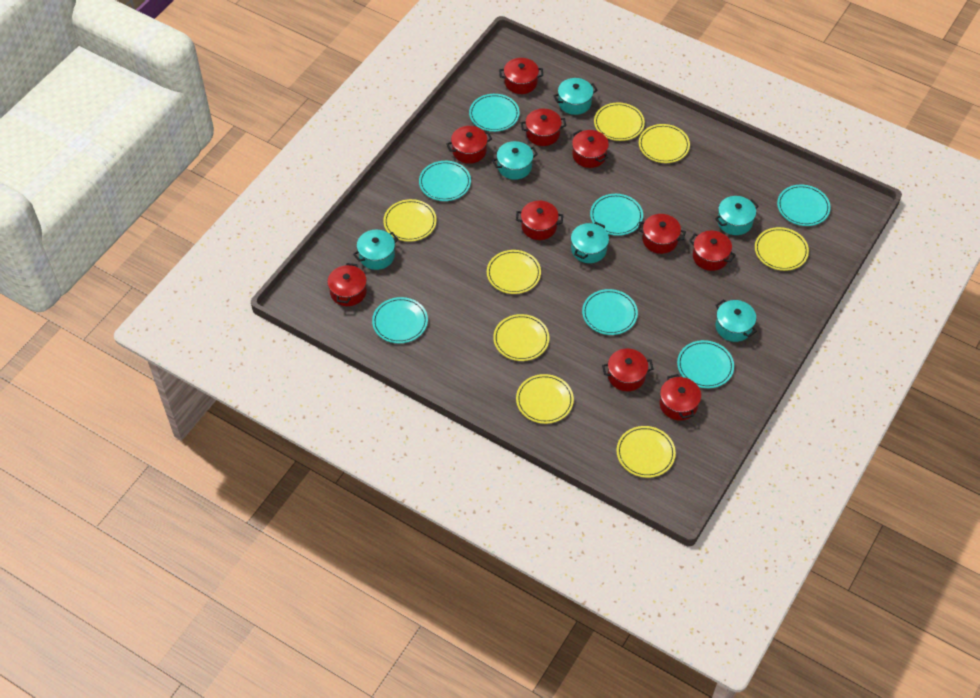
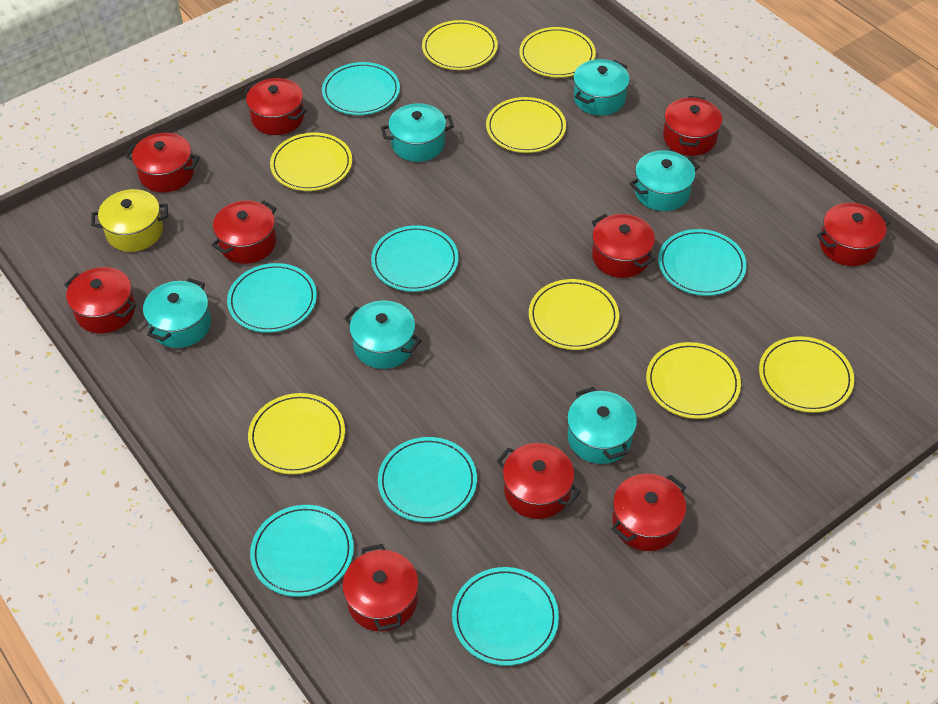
yellow pot: none = 0 -> [91,189,168,252] = 1

